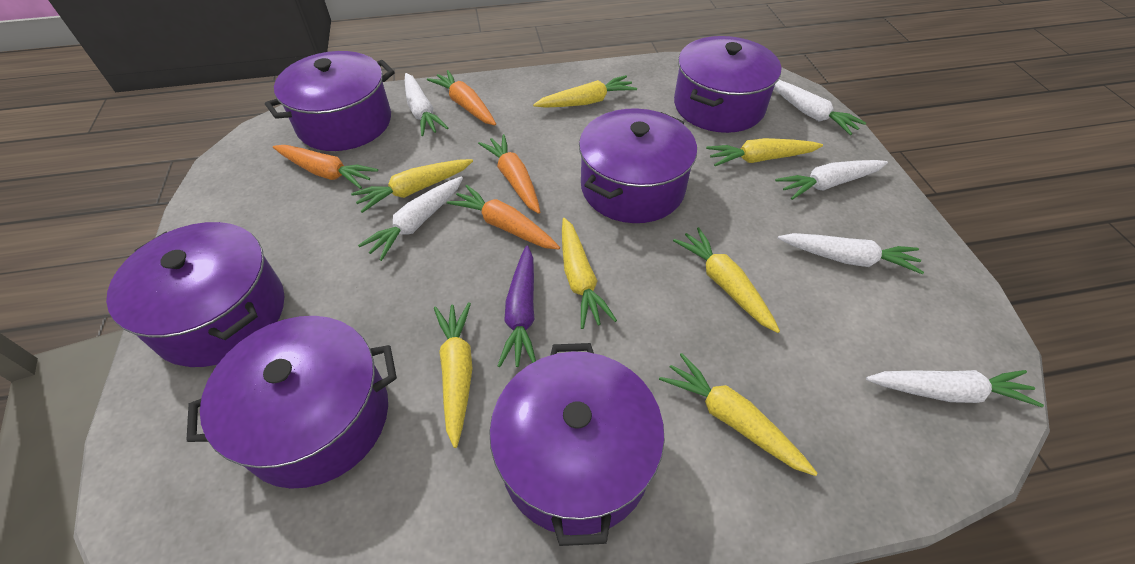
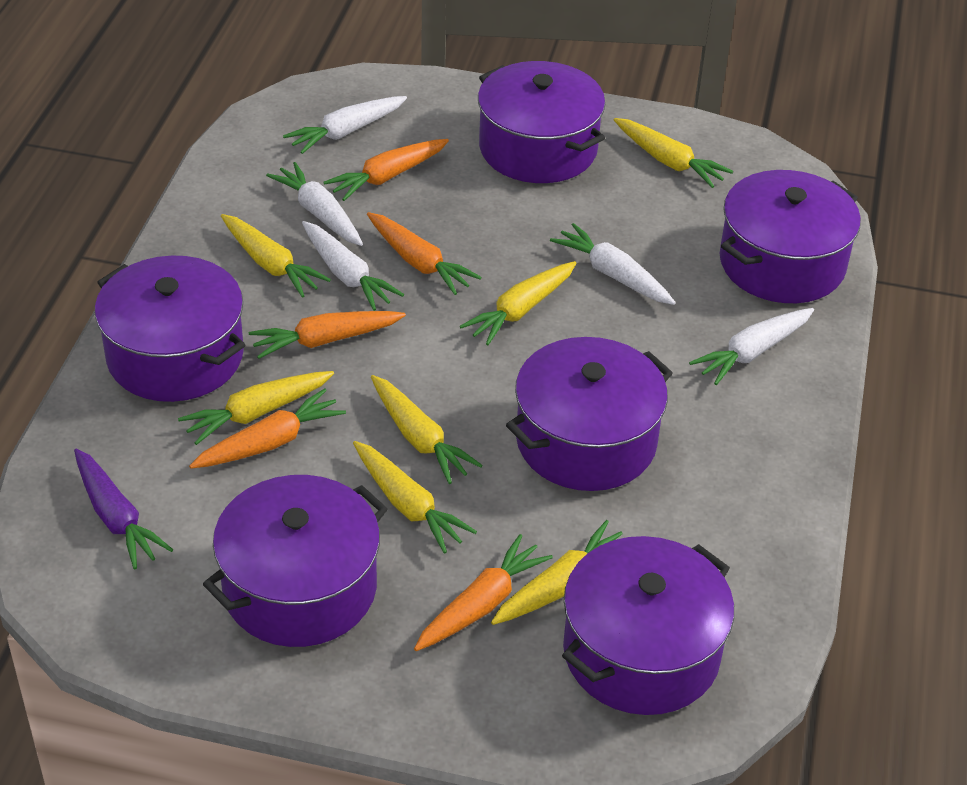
orange carrot: [273,145,378,189] [427,70,496,125] [447,185,560,249] [478,134,540,214] = 4 -> [189,388,346,469] [249,311,406,359] [323,139,449,201] [367,212,482,295] [414,534,553,651] = 5
white carrot: [358,176,463,261] [405,73,448,136] [774,80,866,135] [775,160,888,200] [778,233,924,274] [866,370,1044,407] = 6 -> [266,162,363,246] [283,96,407,154] [302,221,404,311] [550,223,676,305] [689,308,814,385] = 5

